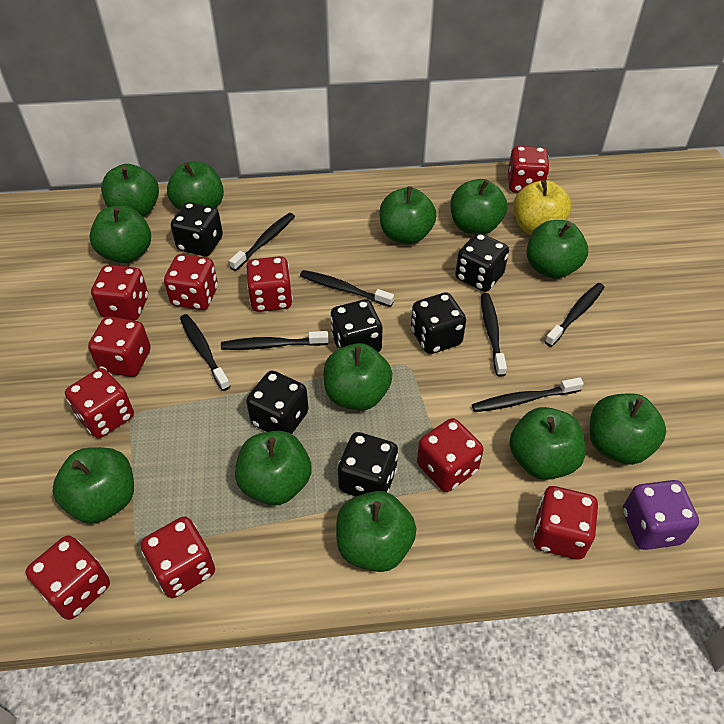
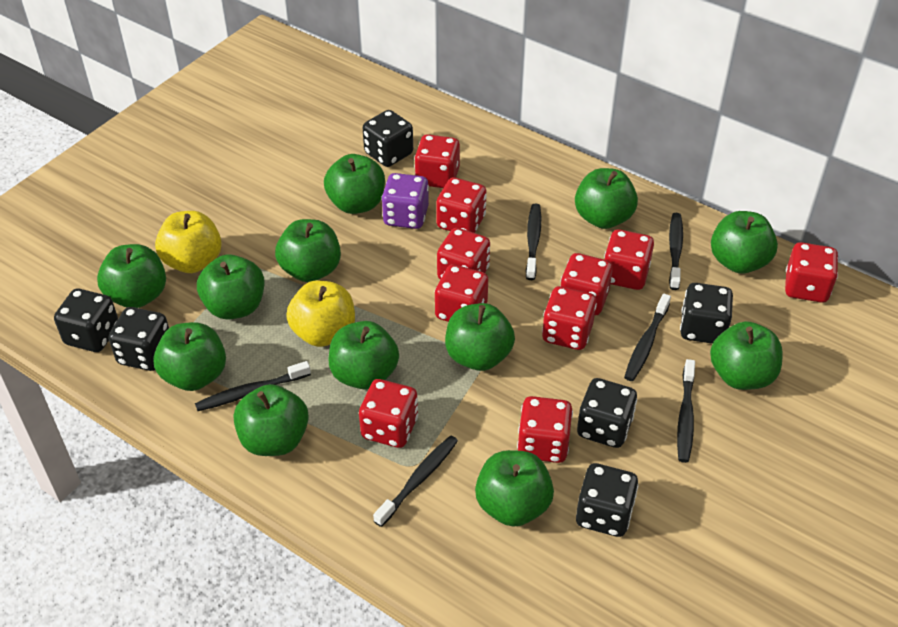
black toothbrush: [180,314,231,391] [221,331,329,350] [229,213,295,271] [300,270,394,307] [472,377,584,412] [481,293,507,377] [545,283,605,347] = 7 -> [195,361,311,411] [373,435,458,527] [526,204,541,280] [624,294,671,381] [669,213,683,290] [677,359,695,463] = 6
yellow apple: [513,180,572,235] = 1 -> [155,211,222,273] [286,280,355,347] = 2

